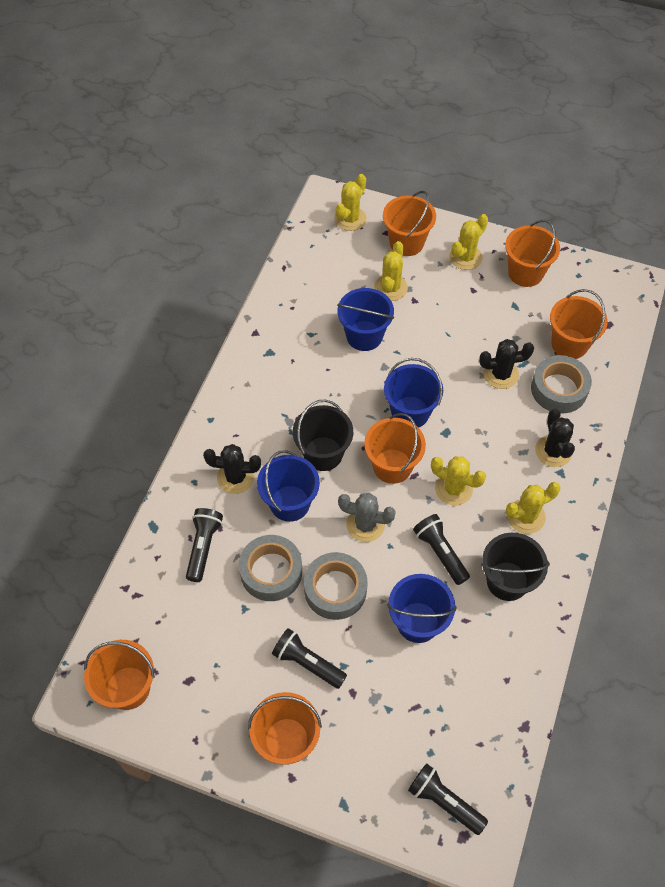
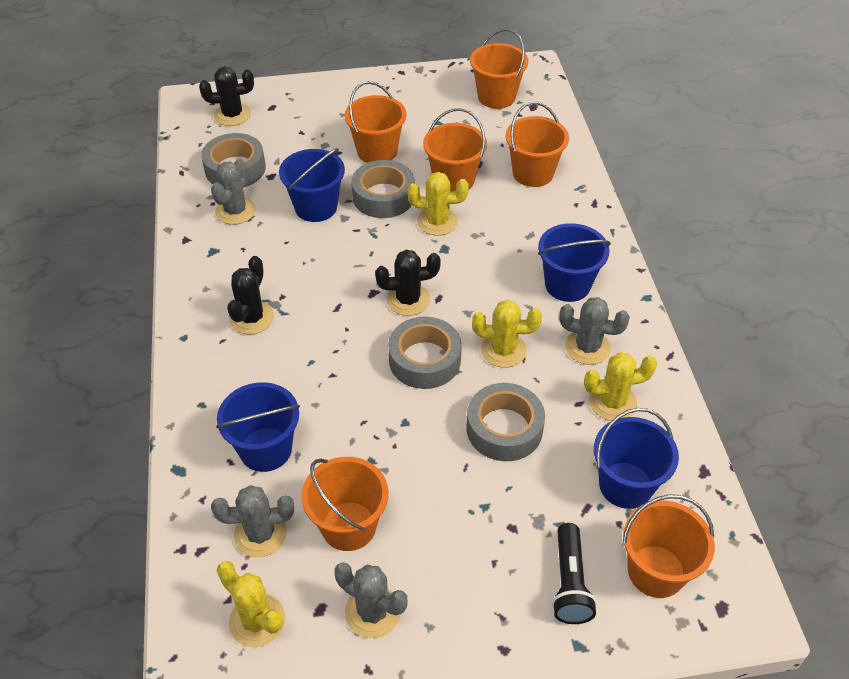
black bucket: [293,400,353,471] [481,533,550,601] = 2 -> none = 0
black flashlight: [186,508,223,582] [272,628,347,689] [408,763,488,835] [413,514,470,585] = 4 -> [552,523,597,624] = 1
grey cactus: [338,493,396,542] = 1 -> [211,159,256,225] [211,485,294,557] [334,562,407,638] [559,297,630,365] = 4
grey tape: [239,535,302,601] [304,552,368,620] [531,355,592,413] = 3 -> [201,133,266,188] [351,160,414,218] [388,317,462,389] [466,383,545,461] = 4
yellow cactus: [334,174,367,231] [374,241,408,301] [431,456,486,505] [449,214,488,270] [506,482,561,534] = 5 -> [217,561,285,647] [407,172,469,236] [472,300,542,368] [584,352,657,421] = 4

